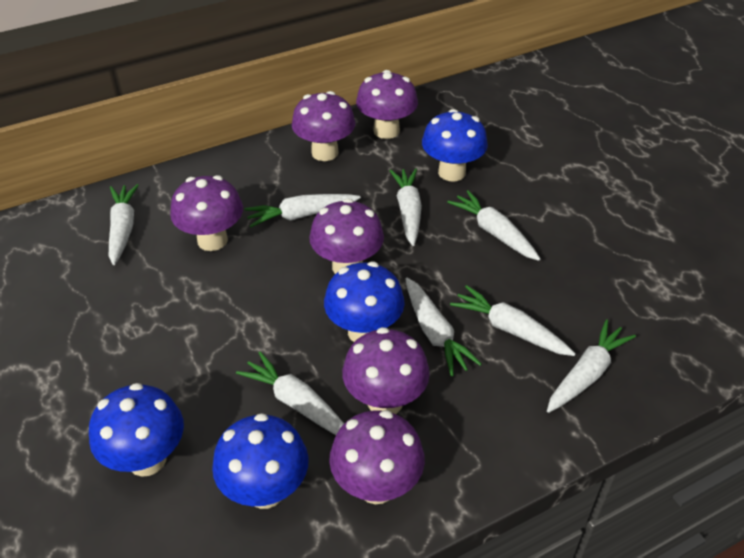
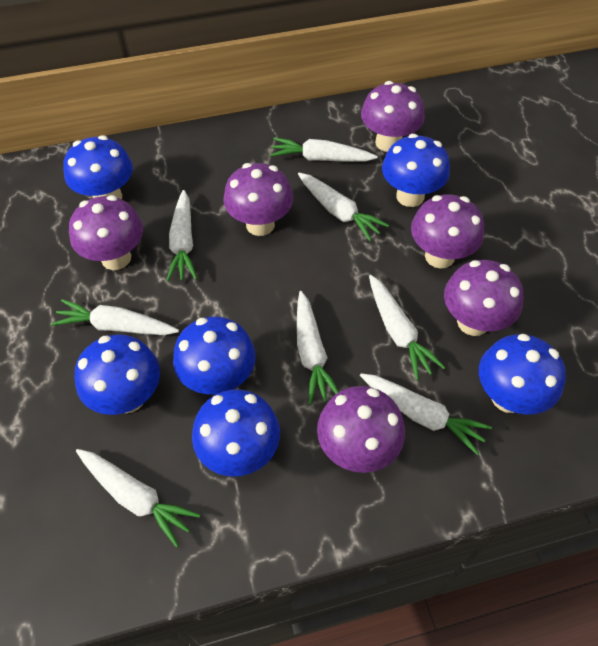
blue mushroom: [89,383,184,477] [212,413,308,509] [324,262,405,342] [422,109,488,182] = 4 -> [63,135,133,200] [74,334,160,415] [173,317,256,394] [192,389,280,476] [382,134,450,207] [479,334,566,415] = 6

